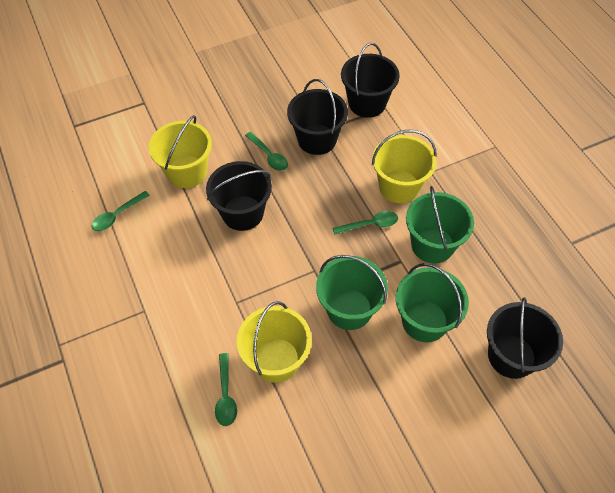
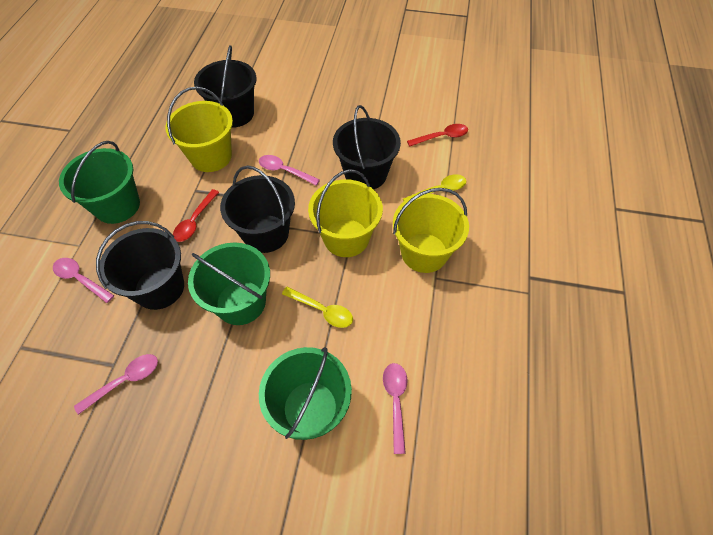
green spoon: [92,191,150,231] [215,353,237,426] [245,132,288,171] [332,211,398,235] = 4 -> none = 0
pink spoon: none = 0 -> [53,258,114,303] [74,354,158,415] [259,155,320,185] [383,363,407,454] = 4
red spoon: none = 0 -> [173,189,219,242] [407,124,468,147] = 2
yellow spoon: none = 0 -> [282,287,353,328] [403,174,466,201] = 2

